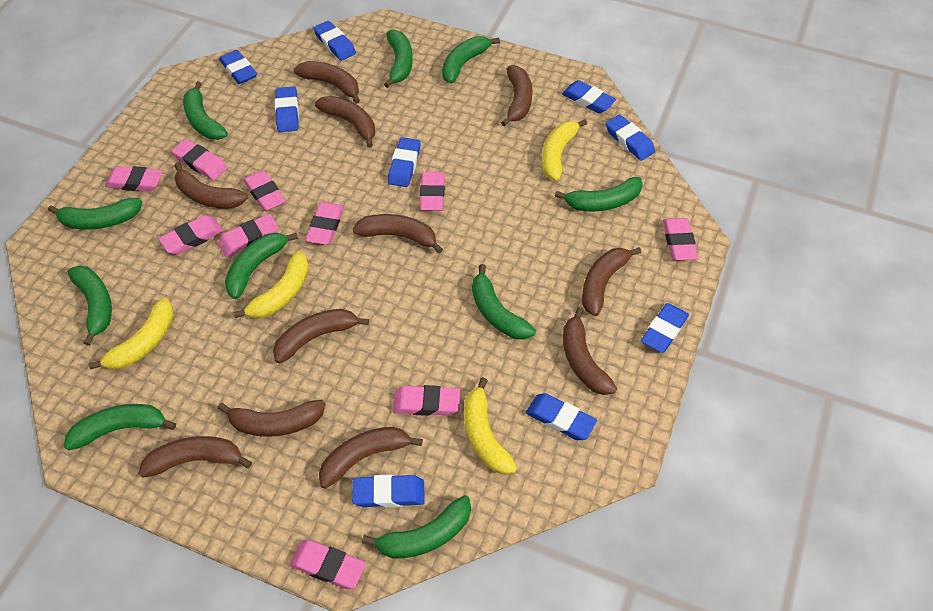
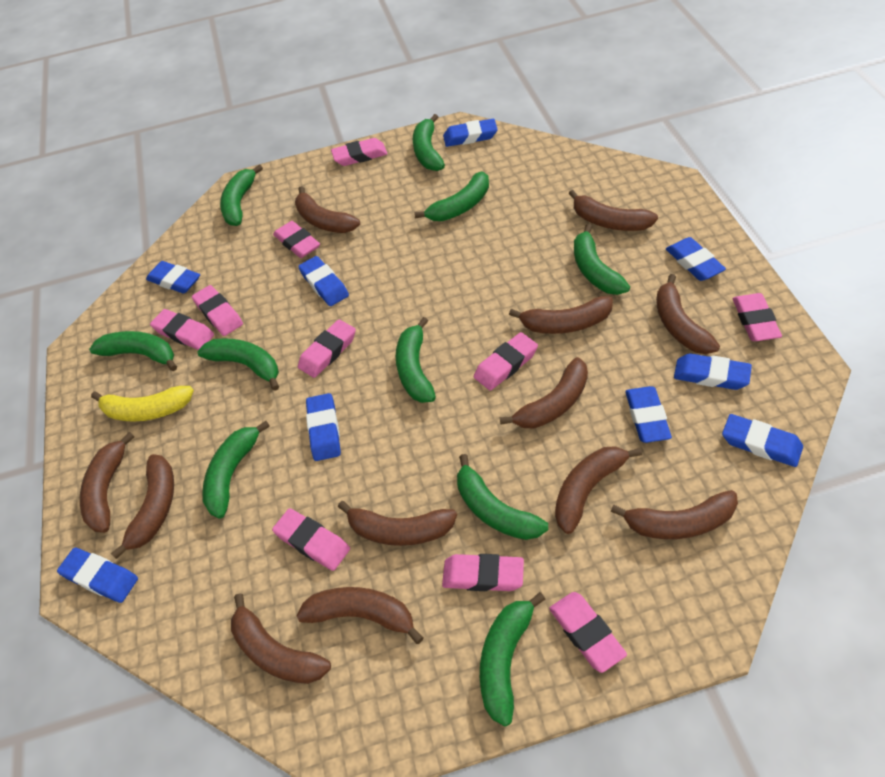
brown banana: [139,436,252,478] [174,162,248,209] [218,400,325,437] [273,309,369,363] [294,61,360,104] [315,96,375,148] [319,427,423,489] [353,214,443,253] [501,65,532,127] [563,307,617,395] [582,247,641,316] = 11 -> [80,432,134,533] [111,454,174,559] [231,593,331,684] [295,186,360,233] [297,587,424,644] [338,501,457,546] [500,357,588,429] [509,296,613,334] [555,446,642,534] [569,190,658,231] [611,490,738,539] [656,274,720,354] = 12
yellow banana: [89,298,174,370] [233,251,309,319] [464,377,517,474] [542,119,587,181] = 4 -> [91,386,194,422] = 1

